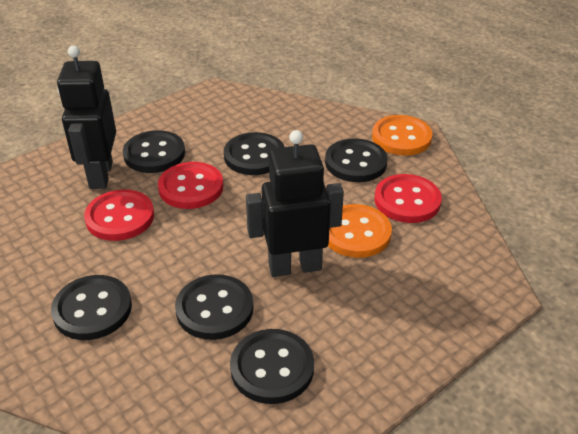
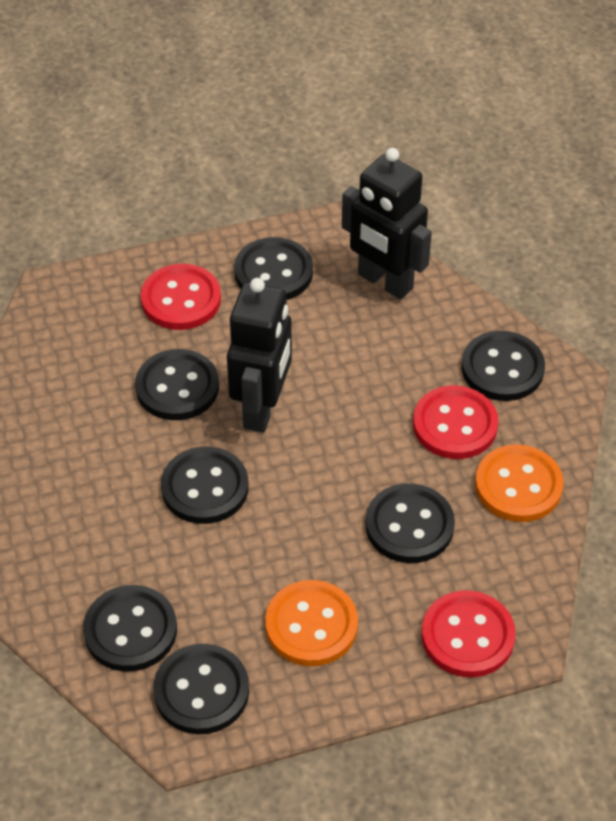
black button: [51,275,132,340] [123,130,185,173] [175,274,254,340] [224,132,284,175] [230,329,314,404] [325,138,388,182] = 6 -> [83,585,177,672] [135,349,219,420] [153,644,249,734] [161,447,249,524] [234,237,313,300] [365,483,455,563] [462,331,545,401] = 7

